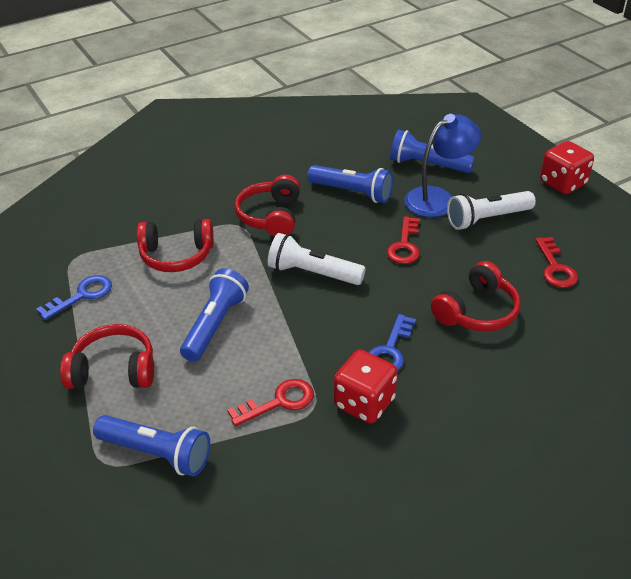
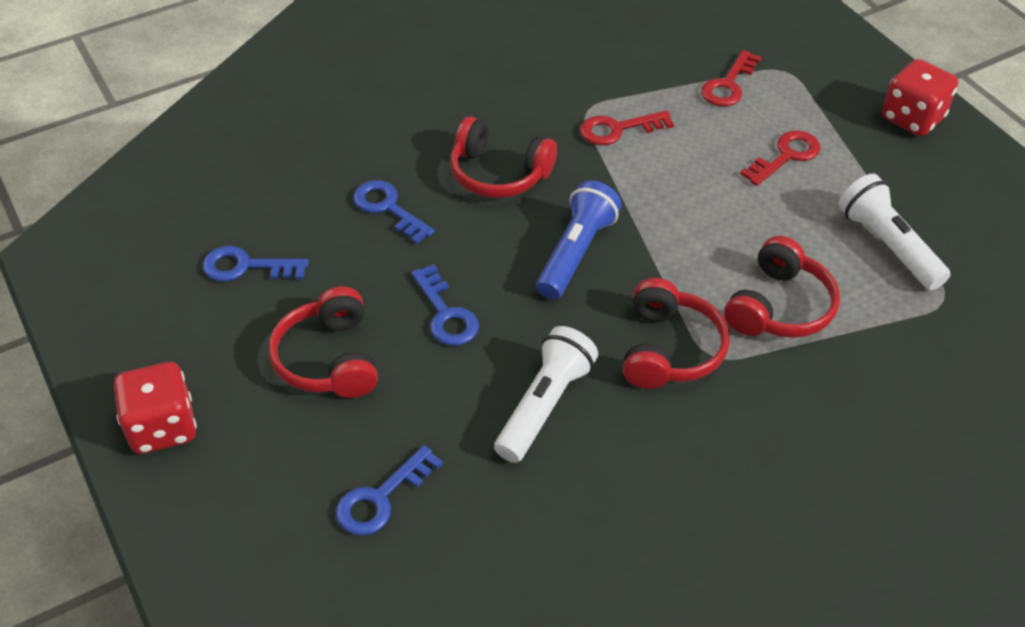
blue flashlight: [93,415,210,477] [180,268,249,362] [307,165,393,203] [390,130,475,173] = 4 -> [536,180,622,300] = 1
blue key: [36,275,112,320] [369,314,416,371] = 2 -> [203,246,309,281] [336,445,443,536] [353,180,435,244] [411,264,479,346] = 4
blue lamp: [404,114,481,217] = 1 -> none = 0

